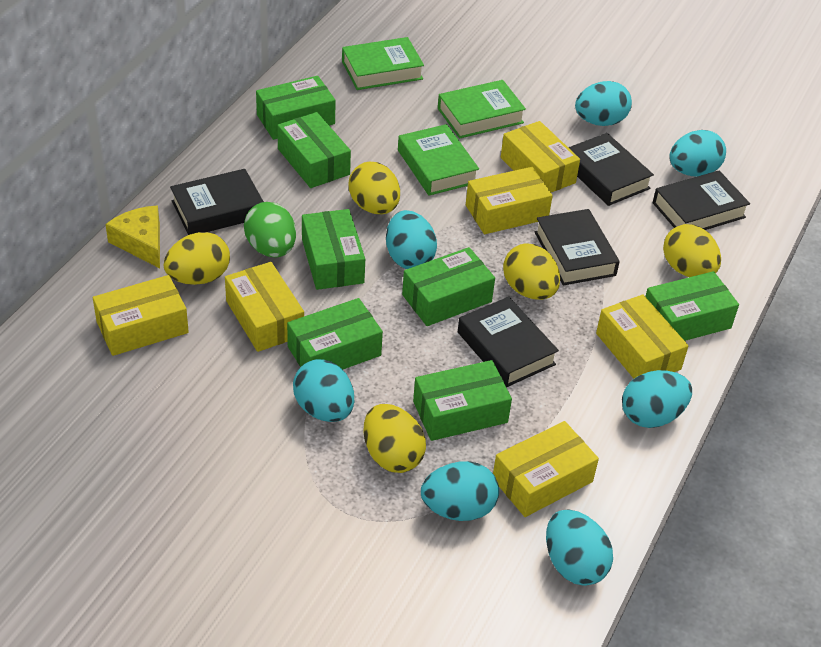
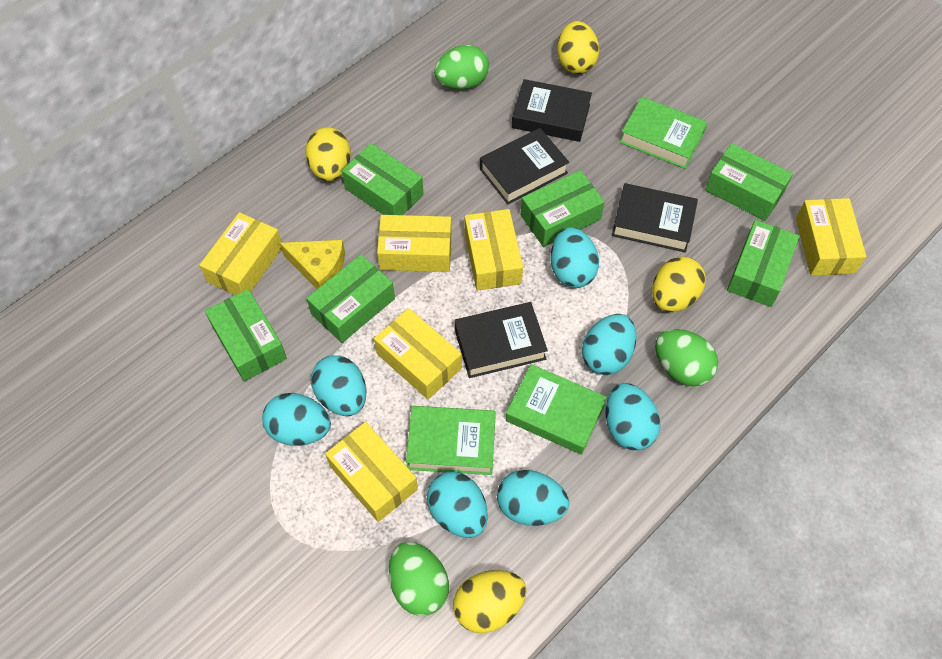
black book: [170,169,264,235] [458,297,559,387] [534,209,620,286] [568,133,654,206] [653,171,750,230] = 5 -> [454,302,548,378] [480,128,569,204] [512,79,592,142] [612,183,698,252] = 4
green box: [256,76,336,140] [277,112,351,188] [287,298,383,370] [302,209,365,290] [402,247,495,326] [413,360,512,441] [645,271,739,341] = 7 -> [205,289,287,382] [307,255,395,343] [342,143,424,215] [521,170,605,247] [705,143,793,221] [727,220,800,307] = 6
green egg: [244,202,296,258] = 1 -> [389,542,449,616] [434,45,489,90] [655,329,718,386] = 3
yellow egg: [164,232,230,285] [349,162,400,214] [363,404,426,473] [503,243,560,300] [663,224,721,277] = 5 -> [306,127,351,181] [453,570,527,633] [557,21,599,74] [652,257,706,312] = 4

